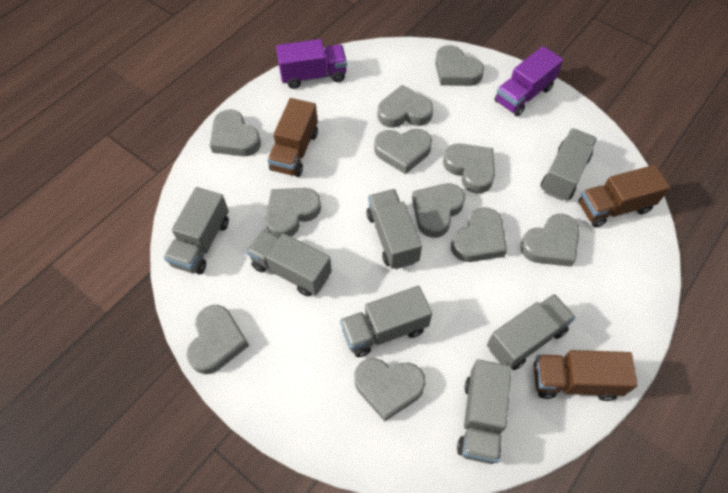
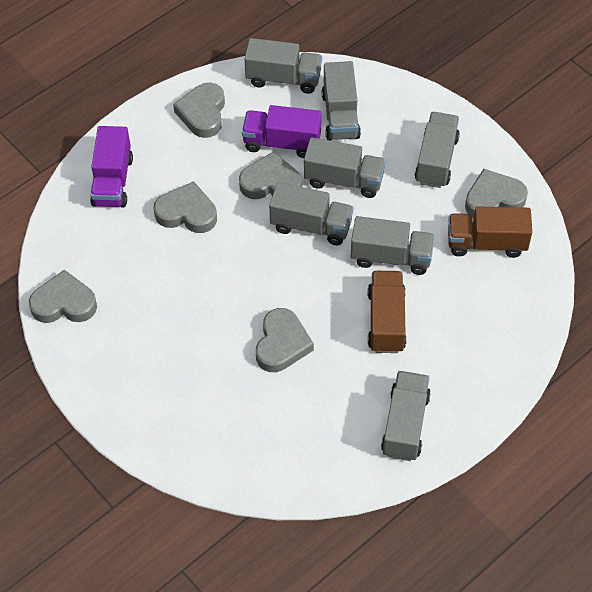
brown truck: [267,98,318,177] [534,350,638,401] [578,165,670,227] = 3 -> [368,271,406,353] [448,206,532,258] = 2
grey heart: [187,305,249,374] [210,109,261,156] [266,188,321,237] [354,358,426,422] [374,129,432,174] [378,85,433,128] [412,183,465,238] [435,45,484,86] [443,143,495,193] [451,207,507,262] [520,214,580,267] = 11 -> [29,270,97,323] [154,181,217,233] [173,83,225,138] [239,152,302,199] [256,308,314,372] [465,169,528,218] = 6

